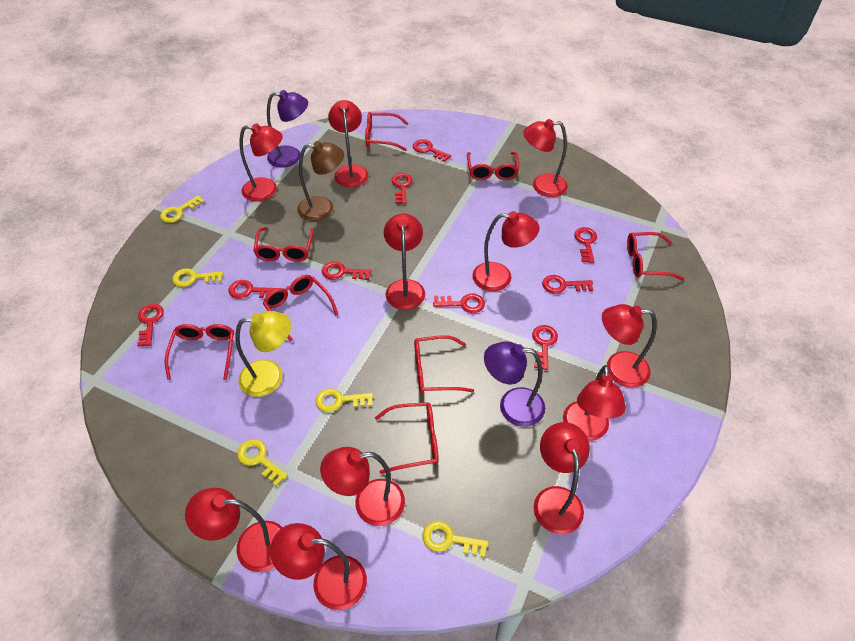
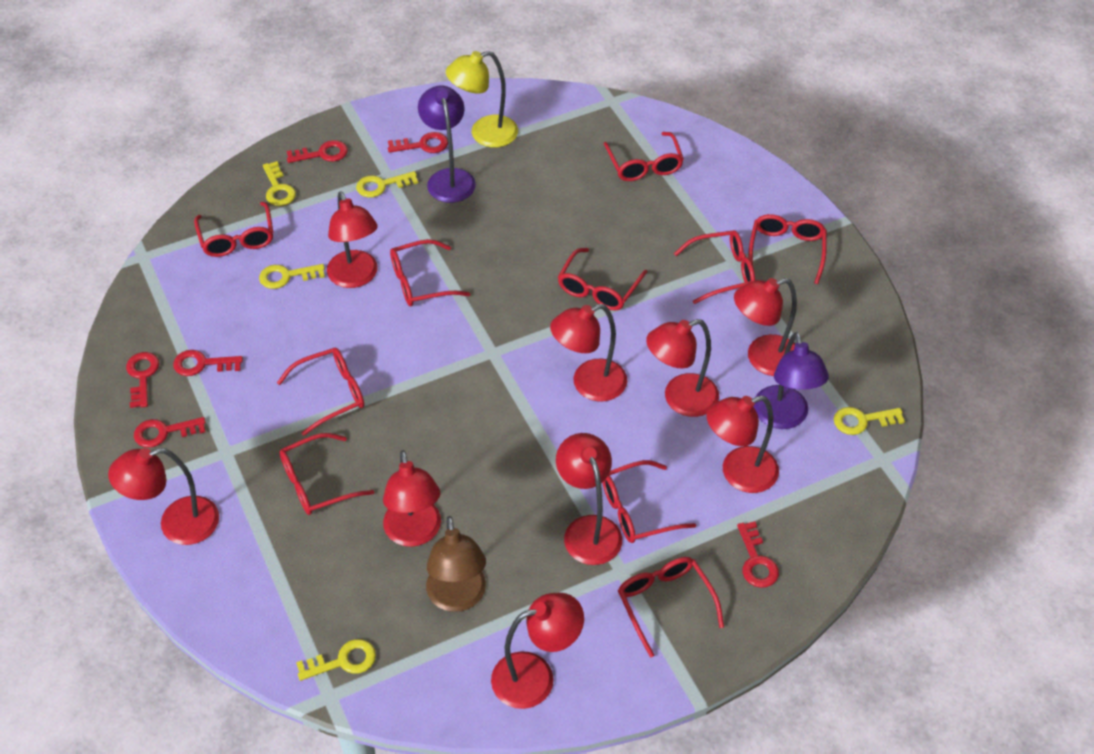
red glasses: [165,324,234,380] [253,227,314,262] [263,275,339,342] [365,112,408,151] [375,402,439,474] [414,335,474,393] [467,152,519,180] [627,232,684,281] = 8 -> [194,202,273,257] [277,348,364,436] [279,433,374,515] [390,239,471,306] [558,248,647,310] [603,460,696,543] [604,132,684,181] [618,557,724,658] [674,230,755,304] [748,214,827,284] = 10
red key: [137,304,164,347] [228,280,279,299] [322,261,371,280] [392,173,413,204] [413,139,451,162] [433,294,485,313] [532,325,558,370] [542,275,593,294] [574,227,597,263] = 9 -> [126,352,159,408] [134,417,206,448] [173,350,243,376] [287,140,348,163] [388,132,448,153] [737,521,779,588] = 6
red lamp: [185,488,283,572] [240,123,283,201] [270,523,367,610] [320,447,405,526] [328,100,369,188] [384,214,425,310] [472,211,540,291] [523,119,568,197] [534,422,590,534] [563,365,626,441] [602,304,657,388] = 11 -> [108,448,219,545] [327,191,378,288] [383,450,441,547] [491,593,584,709] [550,304,627,402] [556,433,622,565] [646,319,719,417] [706,395,779,493] [734,278,797,376] = 9

